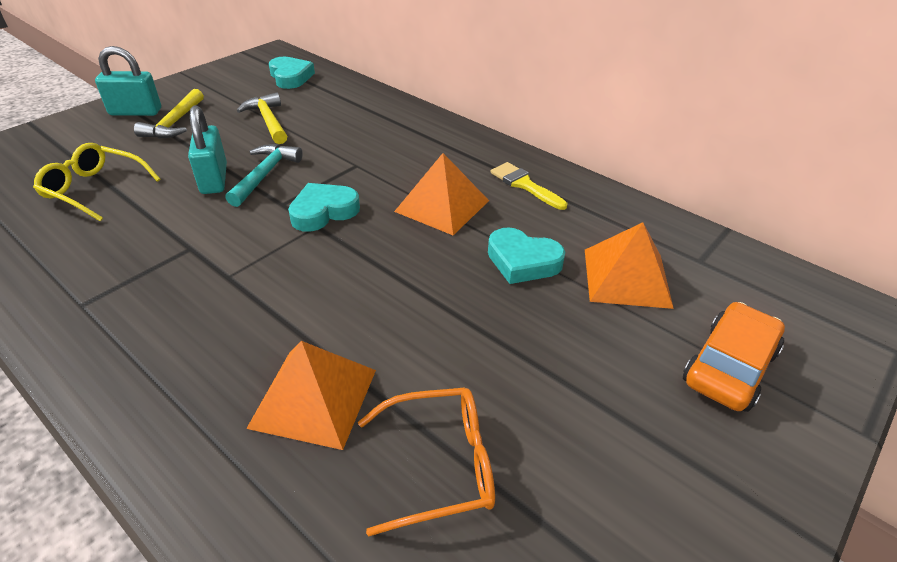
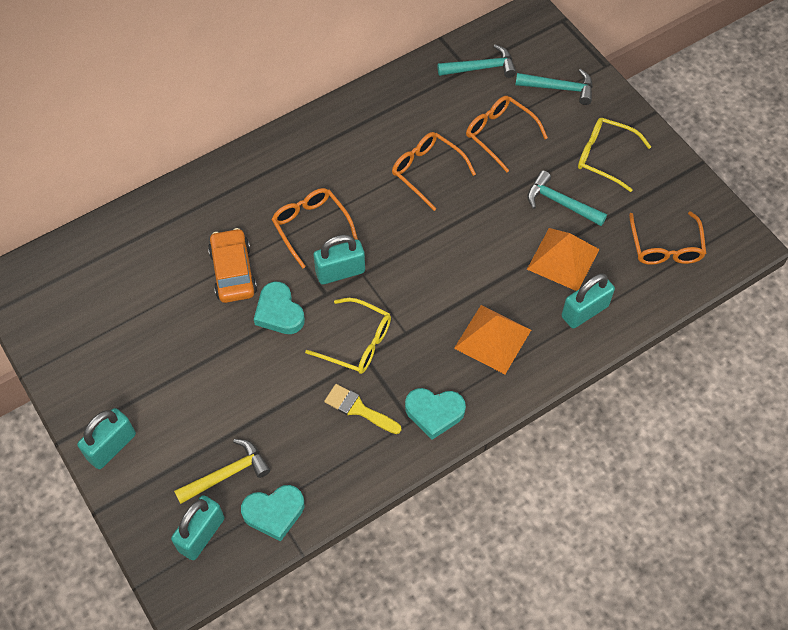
orange glasses: [358,387,495,537] = 1 -> [271,188,358,269] [392,132,476,211] [466,96,548,172] [629,211,706,265] = 4
orange pyramid: [246,341,376,450] [394,153,489,235] [585,222,674,309] = 3 -> [454,305,531,374] [527,228,599,291] = 2
turquoise hammer: [226,144,303,207] = 1 -> [437,44,516,78] [516,69,593,105] [527,170,607,226] = 3
turquoise padlock: [95,46,161,116] [188,105,227,194] = 2 -> [77,408,136,469] [171,495,224,560] [314,235,365,285] [562,273,615,329] = 4
yellow glasses: [33,143,161,222] = 1 -> [305,298,391,374] [578,118,651,192] = 2
yellow hammer: [134,89,204,139] [237,92,287,144] = 2 -> [174,439,270,504] = 1

